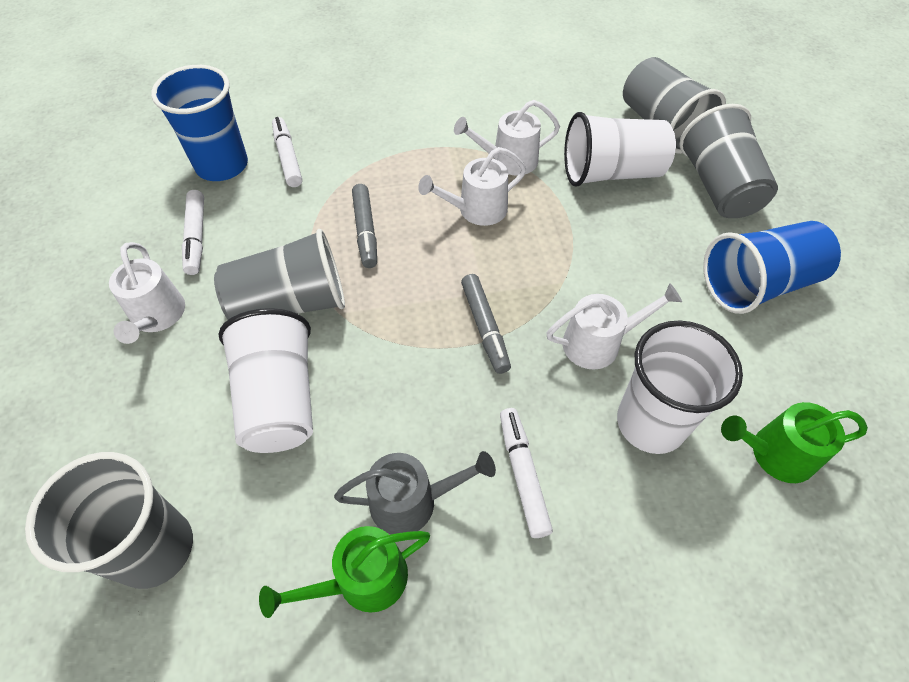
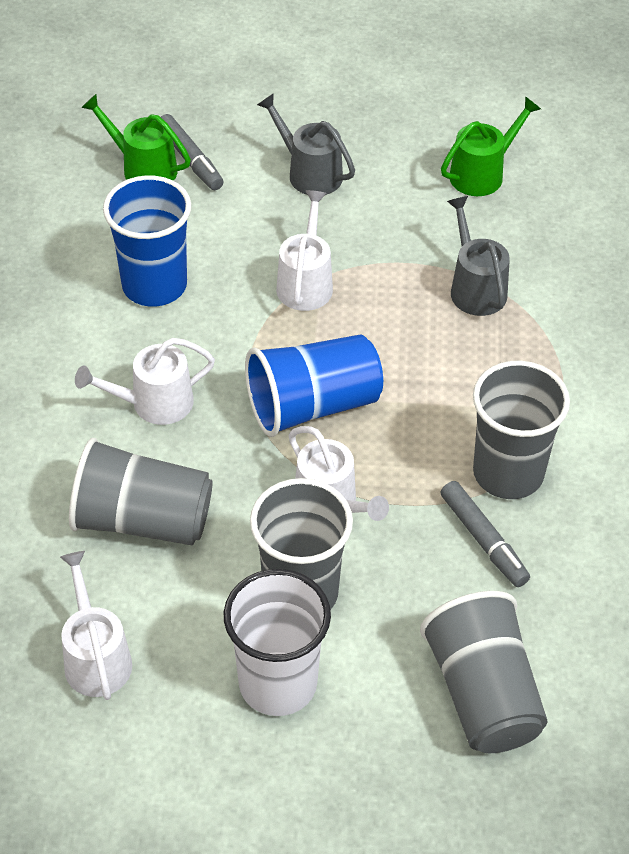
grey watering can: [334,451,496,535] = 1 -> [257,93,355,195] [447,196,510,316] = 2
white cup: [218,308,313,453] [564,112,676,187] [617,320,743,454] = 3 -> [224,569,331,716] = 1
white marker: [182,190,204,275] [272,117,302,187] [500,408,553,538] = 3 -> none = 0

